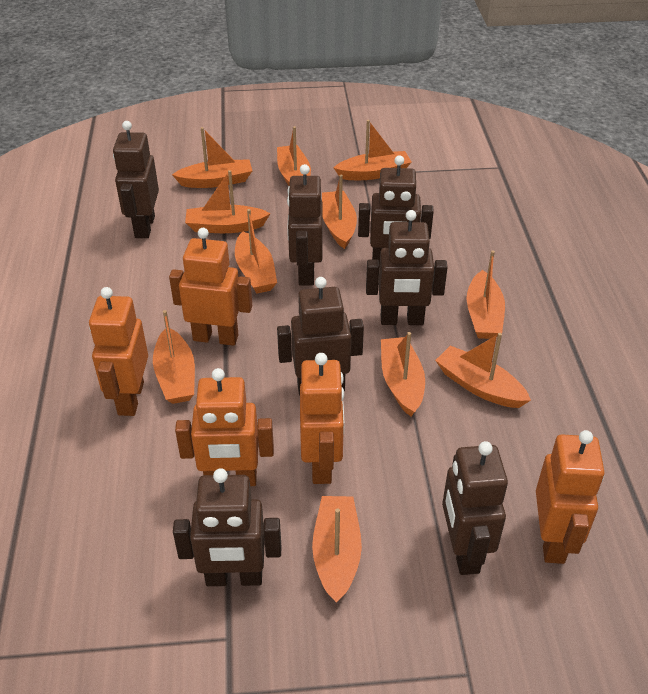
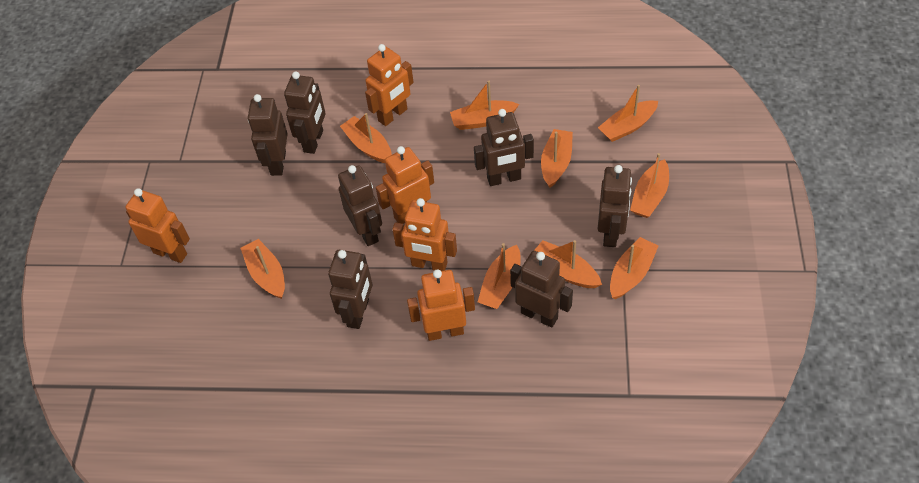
orange boat: [153,310,195,404] [172,127,252,188] [185,170,271,233] [235,209,277,293] [277,126,311,186] [312,496,362,603] [322,175,357,249] [333,120,412,180] [381,332,425,416] [435,333,531,408] [467,251,505,339] = 11 -> [240,239,285,299] [340,113,392,163] [450,81,519,130] [478,243,521,309] [534,240,602,288] [541,129,573,188] [598,85,658,142] [610,237,658,299] [630,153,669,218] = 9

